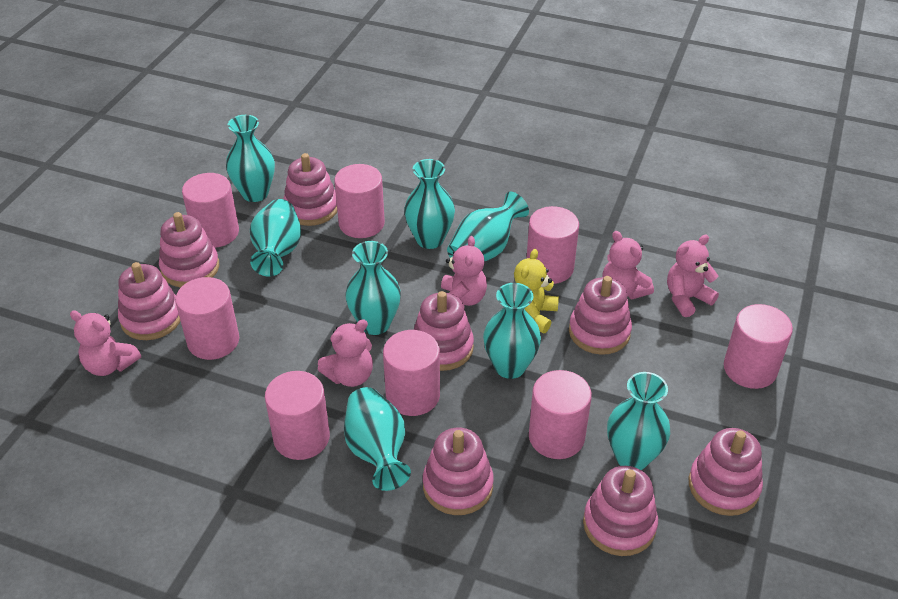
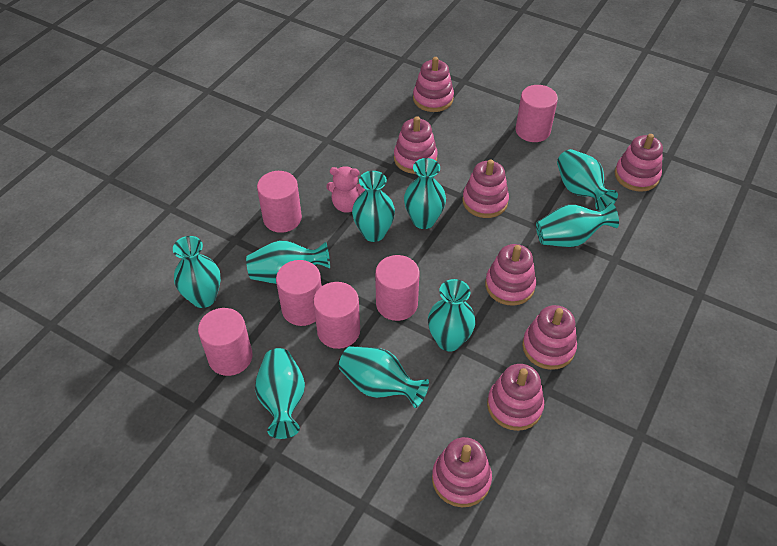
pink cylinder: [175,277,239,360] [182,173,239,248] [265,371,330,460] [334,164,385,238] [383,330,440,416] [526,206,579,284] [529,370,592,459] [724,304,793,389] = 8 -> [198,308,253,376] [257,171,302,233] [276,260,322,326] [313,282,360,349] [375,255,420,321] [516,85,558,142] = 6
pink teddy bear: [70,310,141,376] [318,319,373,387] [441,236,487,306] [602,231,654,299] [667,235,719,317] = 5 -> [326,166,365,213] = 1
turquoise vase: [226,115,275,202] [250,199,301,277] [344,387,411,491] [345,241,401,335] [404,159,455,249] [447,192,529,261] [483,283,541,379] [607,372,670,470] = 8 -> [173,236,221,308] [246,240,330,284] [255,348,305,439] [339,346,429,408] [352,171,395,242] [404,158,446,229] [428,279,476,352] [536,203,619,247] [557,149,618,211] = 9
yellow teddy bear: [514,249,559,334] = 1 -> none = 0

